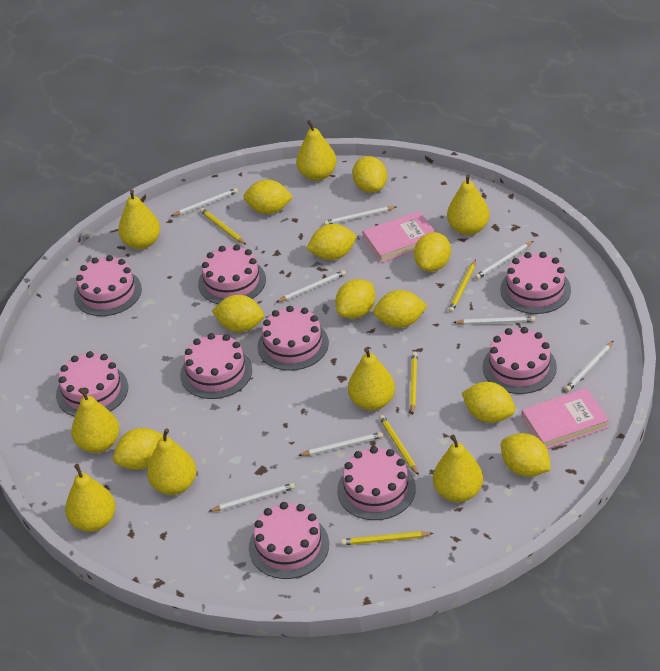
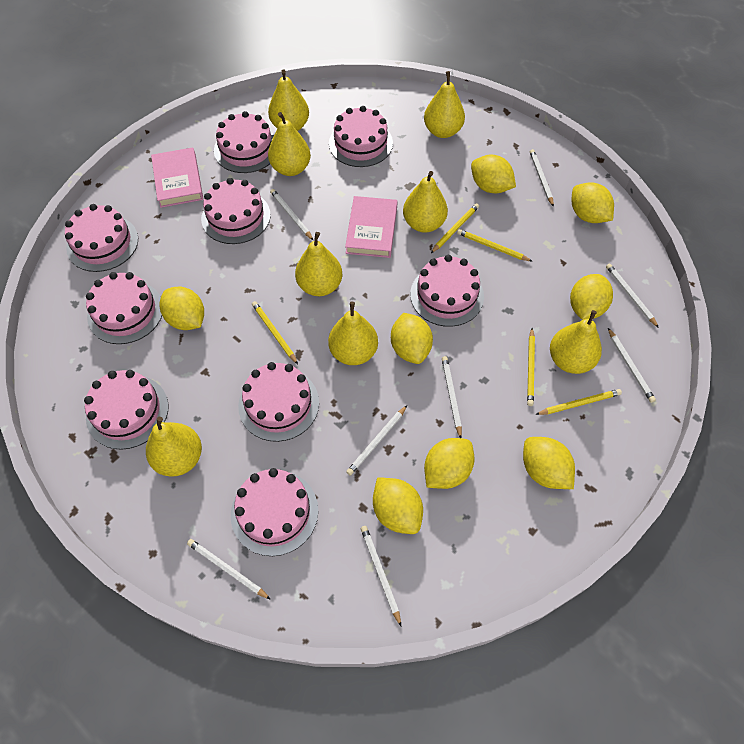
yellow lemon: [113,428,163,470] [212,295,264,332] [243,179,293,214] [306,224,356,260] [335,279,375,319] [352,156,387,193] [373,290,428,328] [414,232,451,272] [462,382,515,423] [501,433,551,477] = 10 -> [159,287,204,330] [373,477,423,534] [391,313,433,364] [424,438,475,489] [471,155,516,193] [523,437,575,489] [570,274,613,320] [572,182,614,223] = 8

